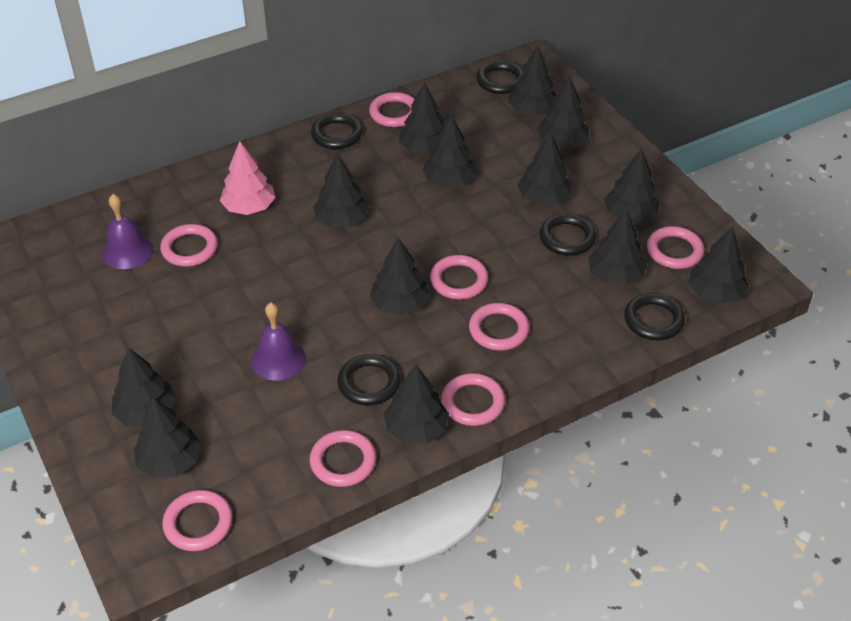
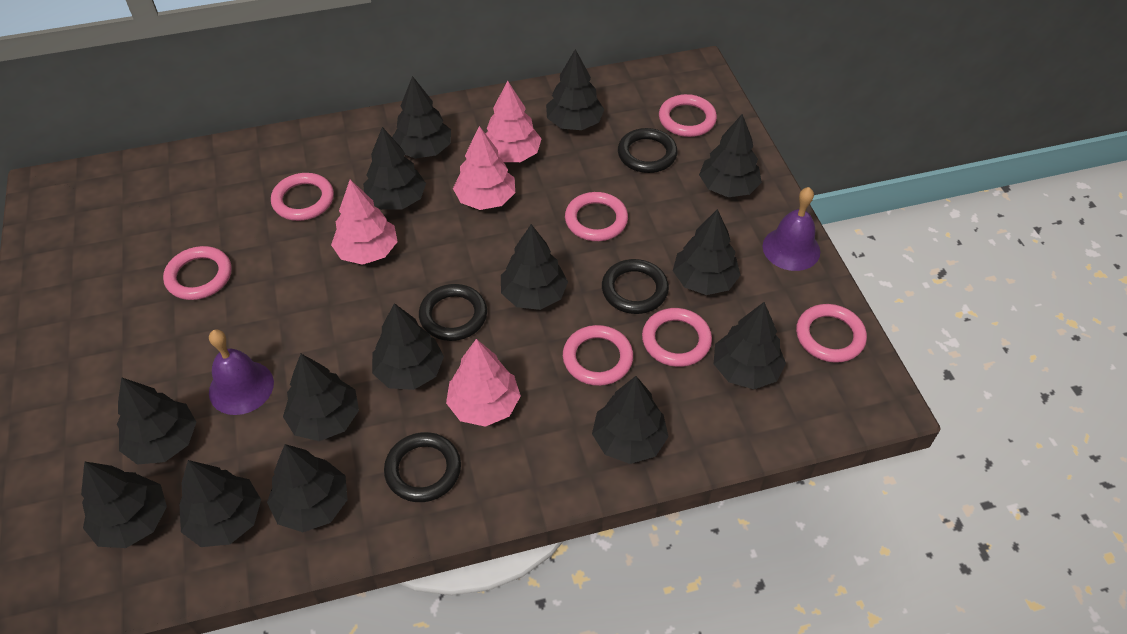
black ring: [311,113,363,149] [337,354,401,406] [476,61,524,94] [539,214,596,256] [624,293,685,340] = 5 -> [384,432,461,502] [419,284,487,341] [602,259,669,314] [618,128,677,173] = 4
black tree: [112,348,177,427] [134,397,201,478] [313,154,369,227] [370,238,430,316] [384,364,449,444] [399,82,444,154] [423,115,476,188] [508,46,557,116] [517,132,572,205] [537,77,589,148] [588,209,647,285] [604,149,660,223] [689,227,749,304] = 13 -> [81,461,167,548] [117,377,196,465] [179,460,261,547] [267,444,347,532] [283,354,359,441] [363,127,426,210] [372,303,444,390] [392,76,451,159] [501,224,568,310] [546,49,604,130] [592,376,669,464] [673,209,741,295] [699,114,762,197] [714,302,786,389] = 14
pink ring: [160,224,218,267] [162,490,233,551] [310,430,376,487] [369,92,415,127] [430,255,488,300] [441,373,505,426] [469,303,530,351] [647,226,704,269] = 8 -> [163,246,232,300] [271,173,334,221] [563,325,633,386] [565,192,628,241] [642,308,712,367] [659,94,717,137] [796,304,867,363] = 7
pink tree: [220,141,276,215] = 1 -> [331,180,397,265] [446,339,521,427] [453,126,515,210] [486,81,542,162] = 4

